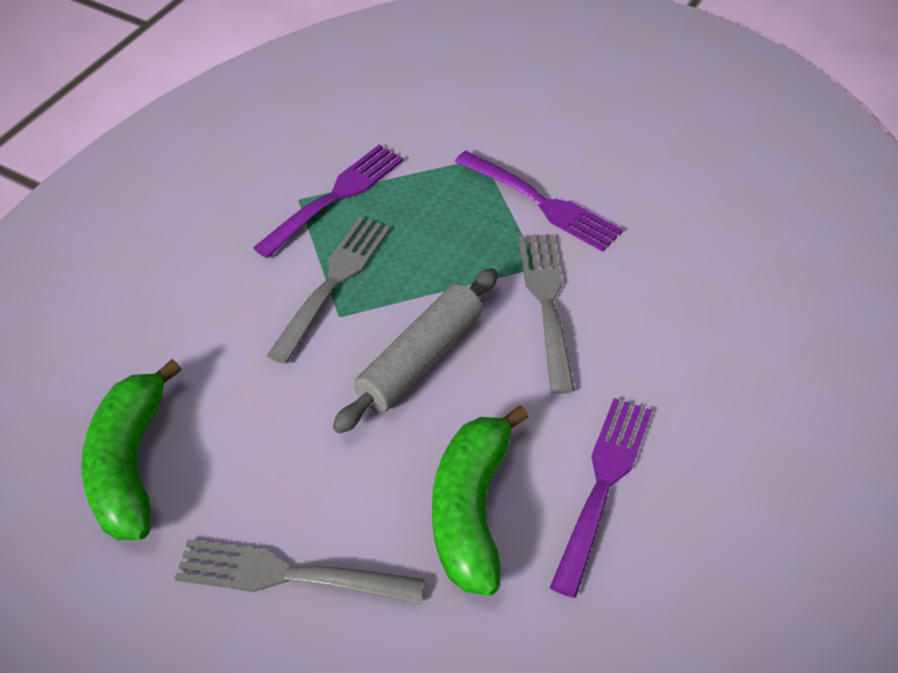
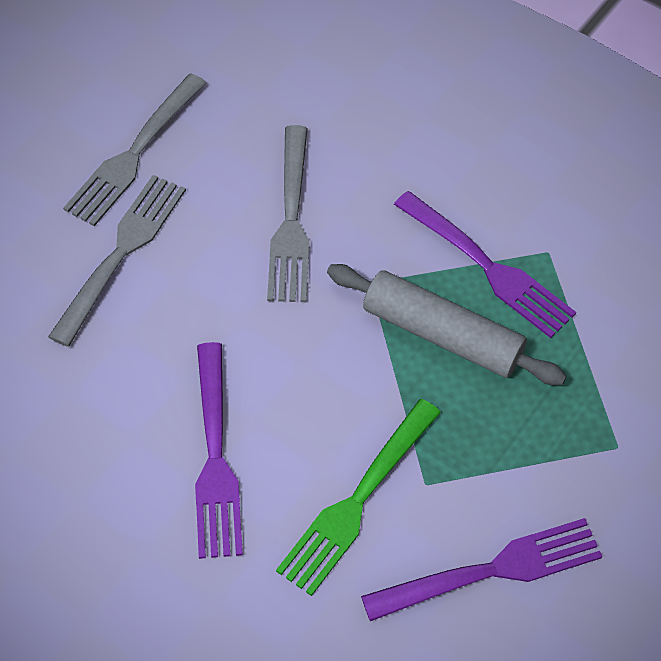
green banana: [81,359,181,540] [432,405,529,596] = 2 -> none = 0
green fork: none = 0 -> [276,399,441,596] = 1

